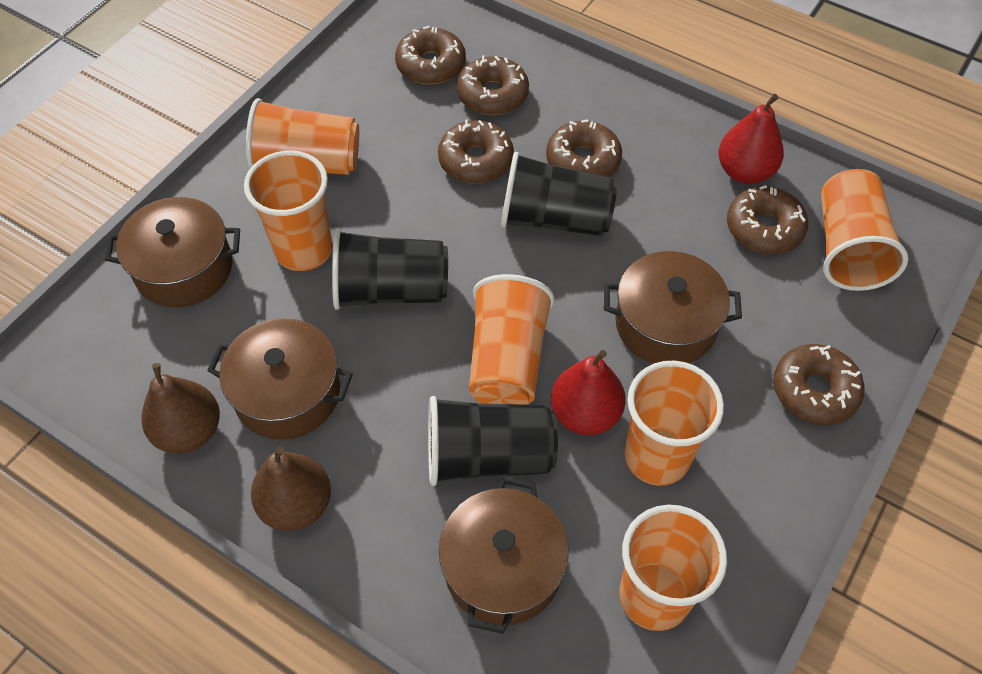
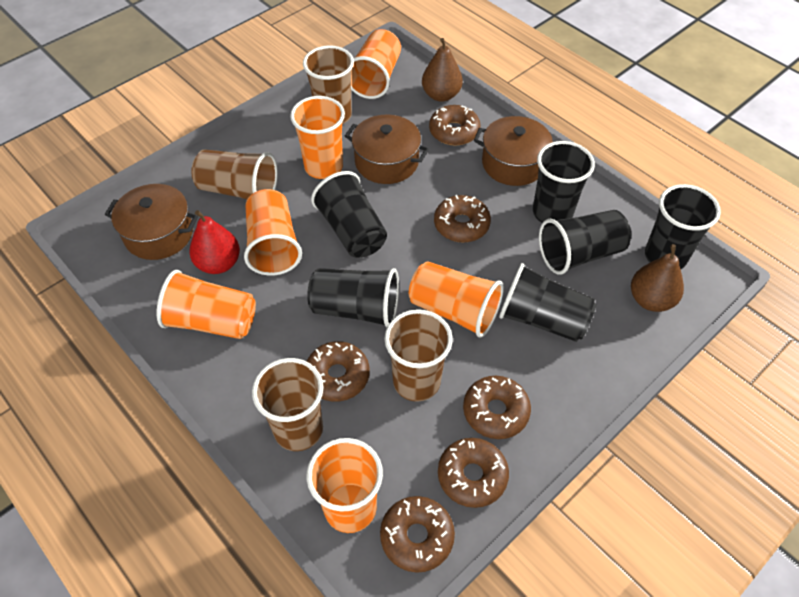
black cup: [332,229,448,310] [428,396,558,486] [501,152,617,236] = 3 -> [307,268,399,327] [311,171,387,258] [499,263,597,342] [533,141,595,223] [539,210,631,275] [645,184,721,269] = 6
brown cup: none = 0 -> [192,149,278,199] [252,358,324,451] [303,45,354,124] [385,309,453,402] = 4
brown pot: [105,197,240,307] [207,318,353,440] [439,477,569,634] [604,251,742,364] = 4 -> [105,184,198,260] [345,115,429,184] [474,116,553,186] = 3
red pear: [551,350,626,435] [718,94,784,184] = 2 -> [190,210,240,274] = 1

